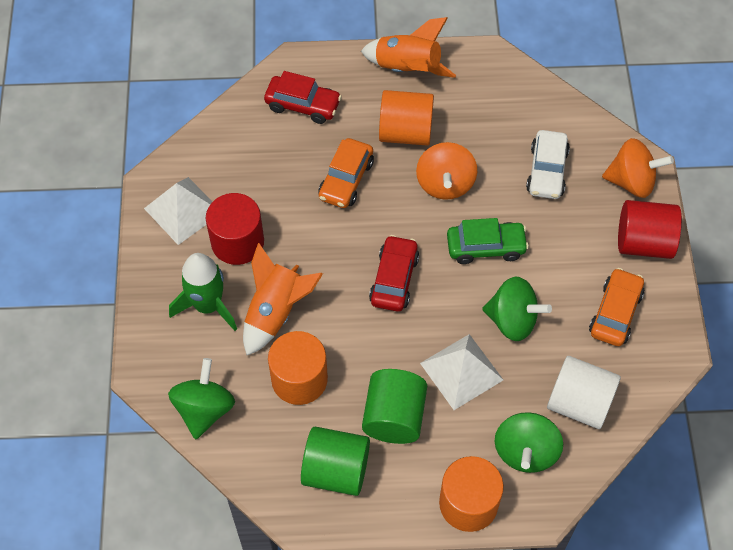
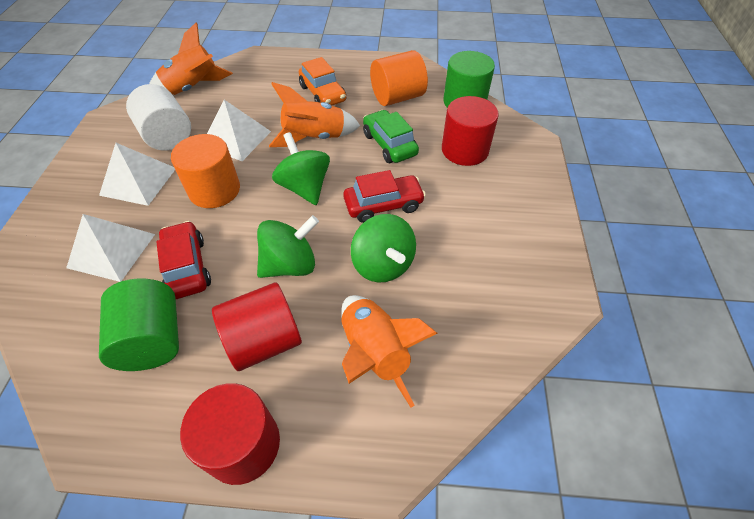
green rocket: [169,253,237,331] = 1 -> none = 0
orange car: [318,138,374,208] [589,268,645,346] = 2 -> [299,57,346,106] = 1
orange cylinder: [268,331,328,405] [379,90,434,146] [439,456,504,532] = 3 -> [171,134,240,208] [370,50,428,106] = 2
orange rocket: [243,243,323,355] [361,17,456,78] = 2 -> [149,22,233,95] [269,82,360,147] [341,295,438,408] = 3
orange spinning top: [416,142,477,200] [602,138,674,198] = 2 -> none = 0
red cylinder: [206,193,264,265] [618,200,682,259] = 2 -> [180,383,280,485] [212,282,302,371] [442,96,499,166] = 3
white car: [526,130,570,199] = 1 -> none = 0
white pyramid: [144,177,212,245] [420,334,503,410] = 2 -> [66,214,155,282] [99,143,175,206] [207,100,271,161] = 3

